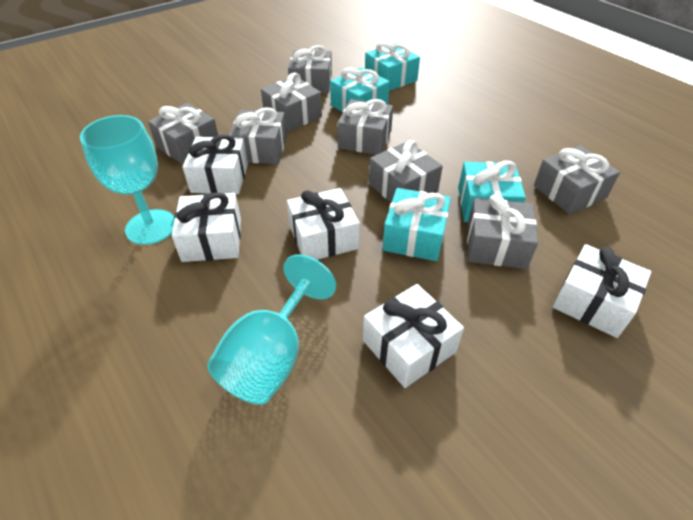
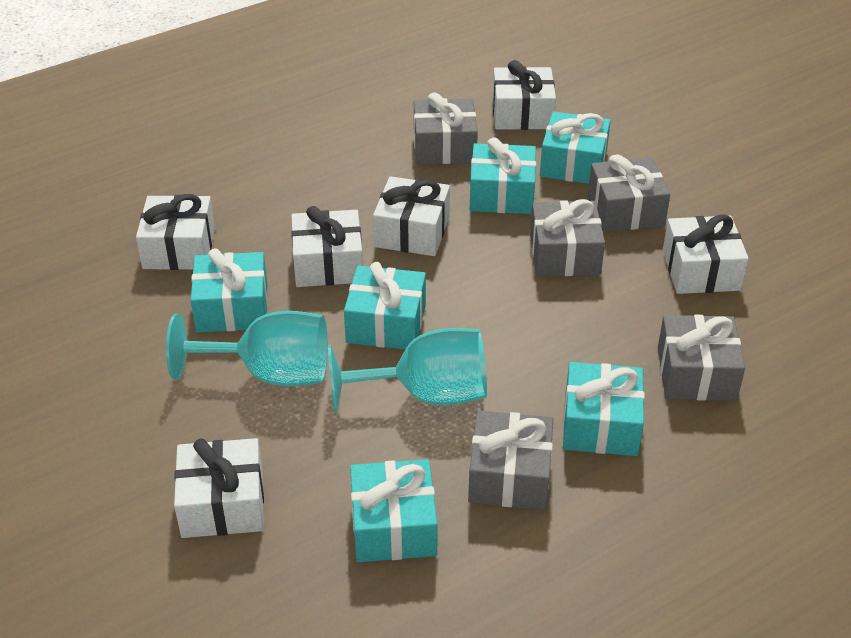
grey gift: [148,103,218,164] [229,107,287,164] [261,73,322,132] [288,45,332,94] [337,99,393,155] [369,140,443,203] [467,194,538,269] [534,146,620,214] = 8 -> [414,92,478,164] [468,410,553,510] [530,199,605,276] [588,154,670,232] [658,315,745,401] = 5
turquoise gift: [330,67,390,112] [365,41,420,91] [382,188,451,261] [458,161,526,222] = 4 -> [191,248,268,333] [344,262,426,349] [350,459,438,562] [470,138,536,214] [540,111,611,184] [563,362,645,456] = 6
white gift: [172,192,241,262] [182,134,248,194] [287,188,360,260] [363,284,464,388] [552,244,651,338] = 5 -> [136,194,215,270] [174,438,264,538] [291,206,363,287] [373,176,450,256] [493,60,556,130] [663,214,749,294] = 6

